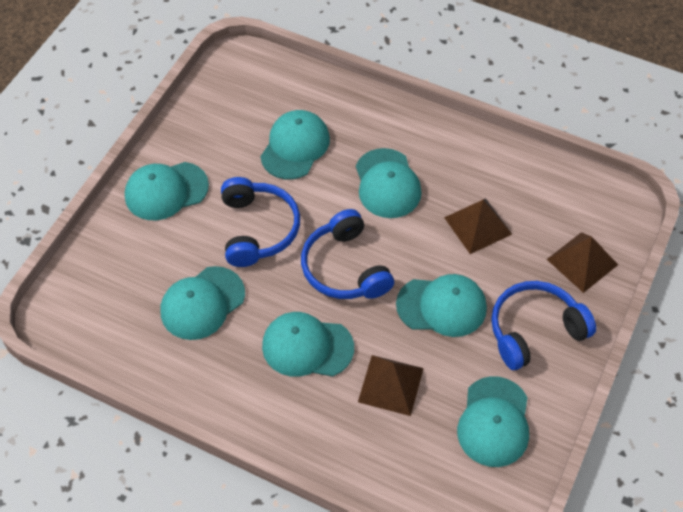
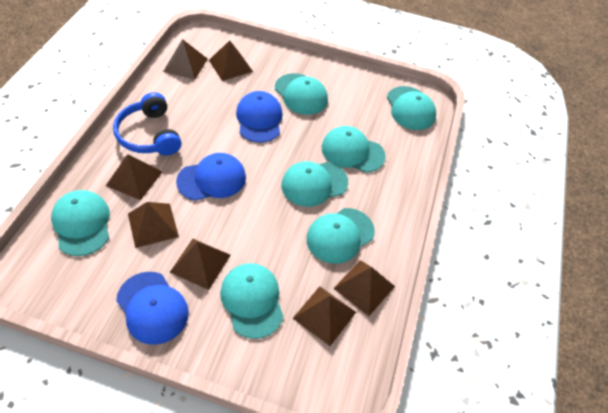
blue cap: none = 0 -> [116,272,189,345] [176,153,246,201] [236,91,283,143] = 3
blue headphones: [221,177,300,267] [301,209,394,299] [491,281,596,370] = 3 -> [113,92,181,156] = 1
brown pyramid: [358,355,424,416] [444,198,512,254] [546,232,618,293] = 3 -> [106,154,162,200] [128,202,179,248] [163,39,208,80] [170,239,231,290] [209,40,253,81] [292,286,356,346] [334,260,395,316] = 7

